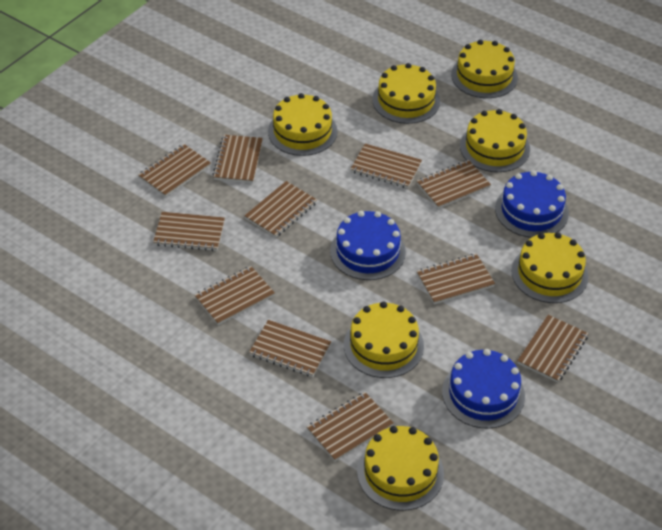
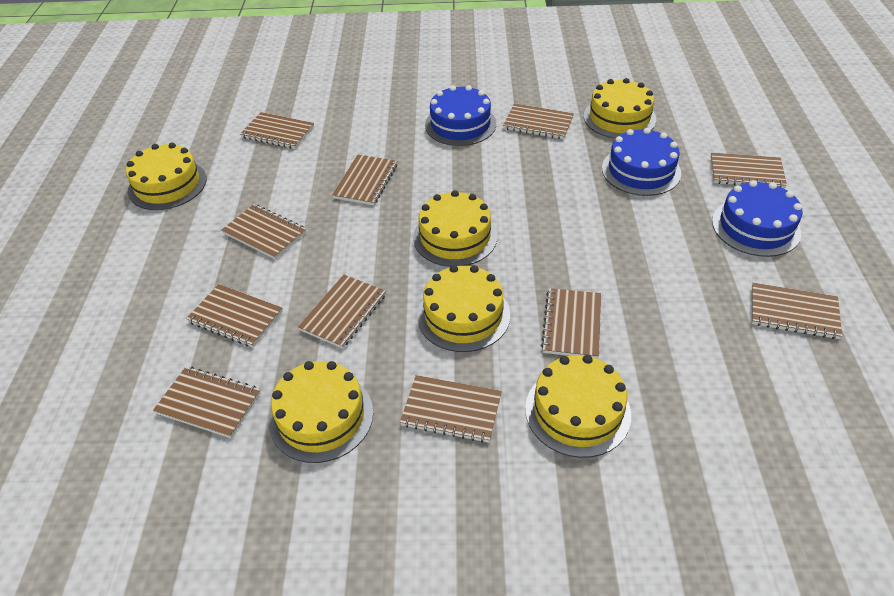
yellow cake: [268,93,337,156] [344,301,424,378] [357,426,444,511] [372,63,440,124] [451,40,518,98] [460,109,530,172] [511,232,589,303] = 7 -> [126,143,207,210] [269,361,373,463] [413,190,497,267] [417,265,510,352] [525,355,631,458] [584,78,656,139] = 6

